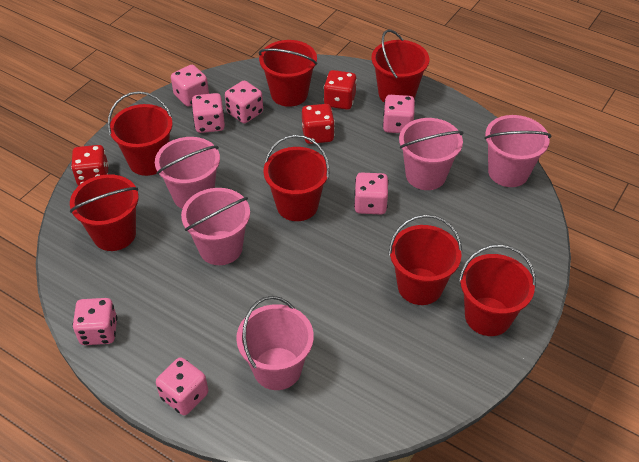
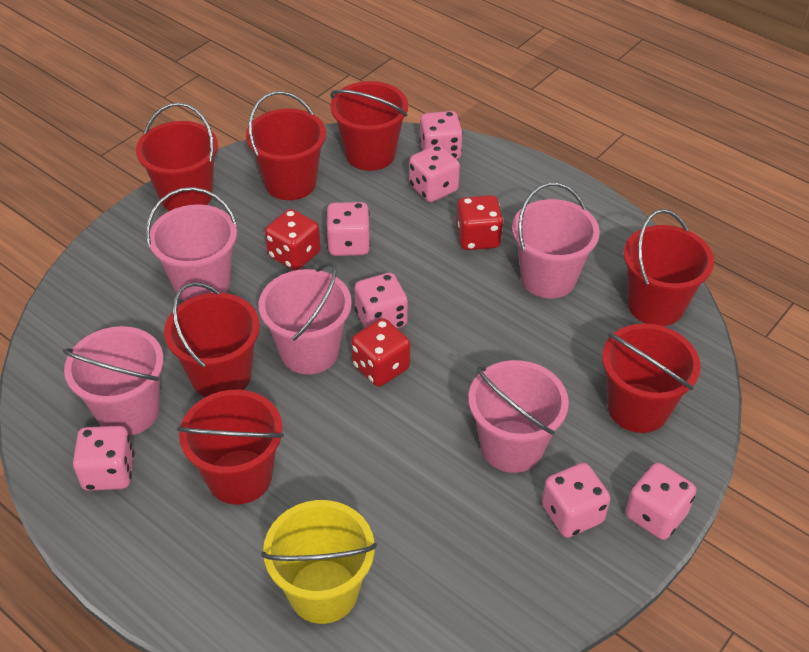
yellow bucket: none = 0 -> [261,500,377,624] = 1

